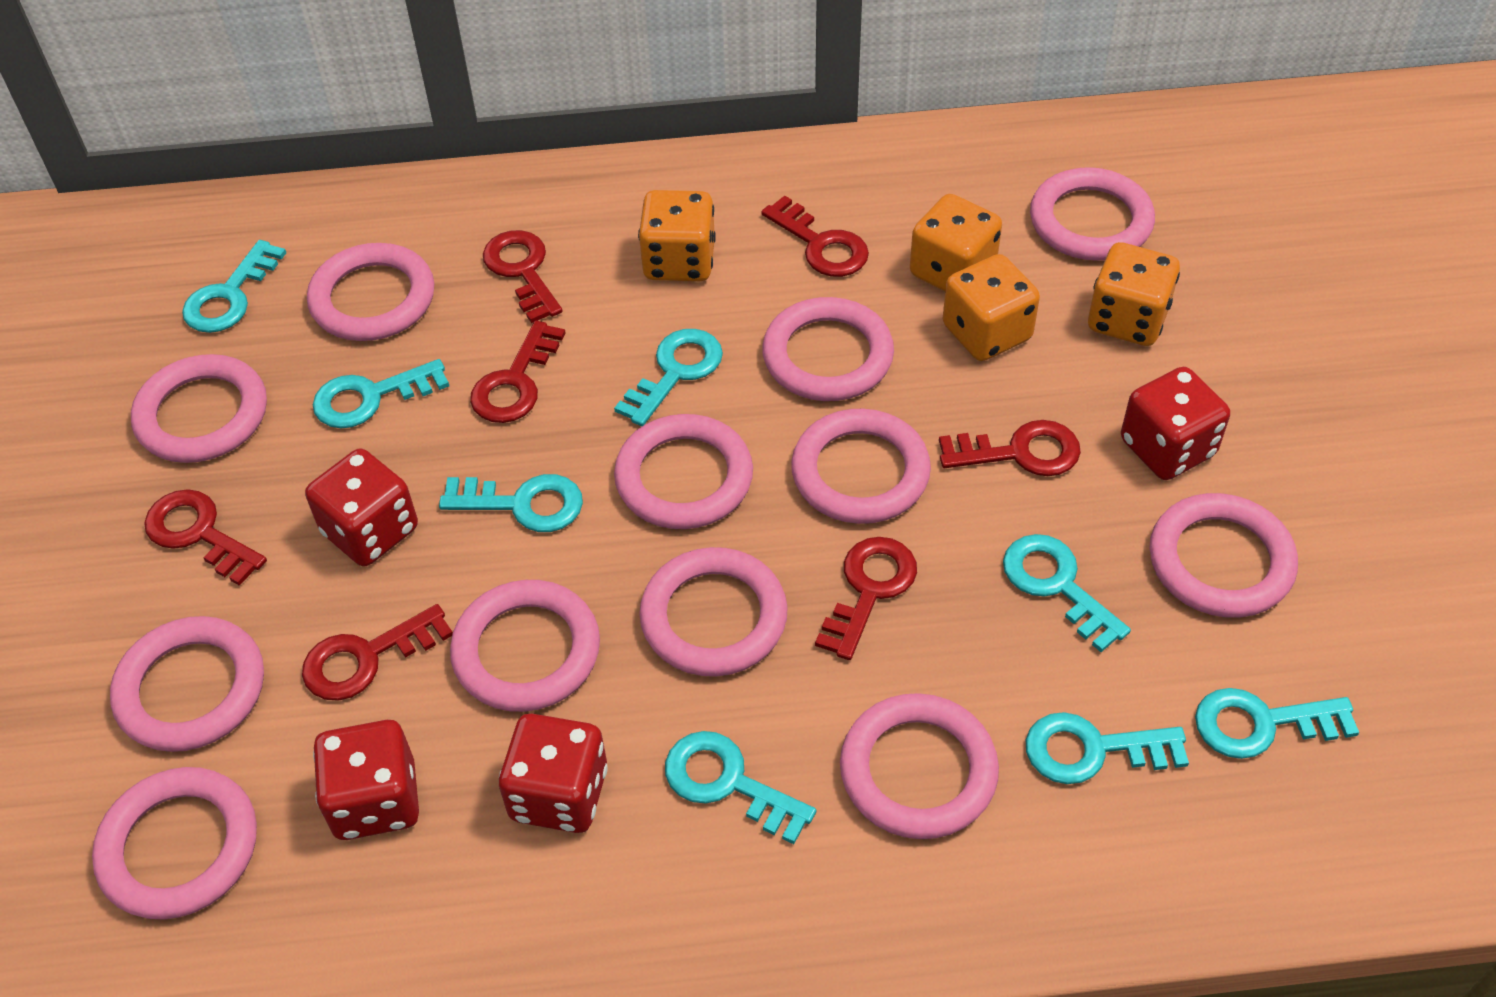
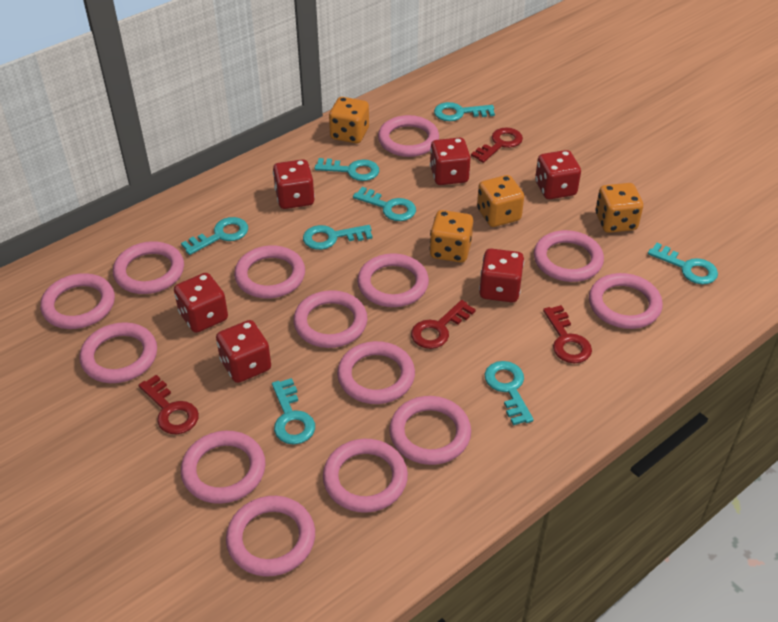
pink ring: [92,767,257,920] [110,616,264,752] [131,354,267,463] [307,243,434,341] [450,580,600,712] [614,414,753,529] [639,547,788,676] [762,297,894,401] [791,409,931,524] [840,693,999,839] [1030,167,1155,261] [1149,493,1298,618] = 12 -> [40,273,115,329] [79,322,157,383] [113,241,184,294] [181,431,266,504] [226,496,315,577] [234,245,305,298] [293,290,368,348] [323,439,408,513] [337,341,415,404] [357,253,429,307] [378,115,439,157] [389,396,471,465] [534,230,604,282] [589,273,663,329] = 14
red dice: [305,449,418,567] [313,720,419,840] [499,713,608,833] [1121,367,1230,480] = 4 -> [174,273,228,333] [216,320,271,383] [273,159,315,209] [430,138,471,185] [479,249,524,302] [535,150,581,199] = 6
red key: [144,489,267,586] [302,604,453,701] [470,321,566,423] [483,230,562,323] [761,196,869,277] [815,537,917,660] [939,420,1081,476] = 7 -> [139,375,199,434] [411,300,476,349] [471,127,523,163] [543,305,592,363] = 4

